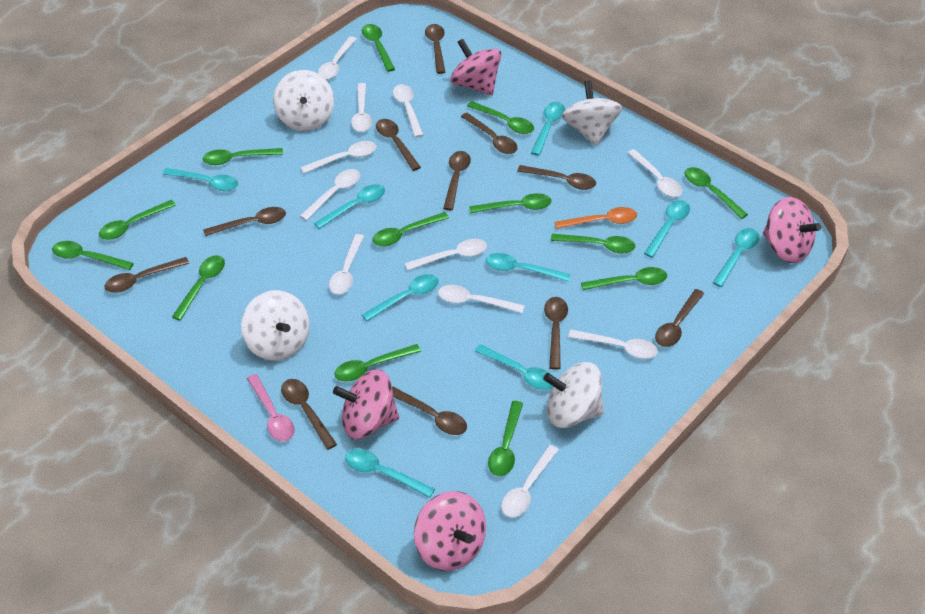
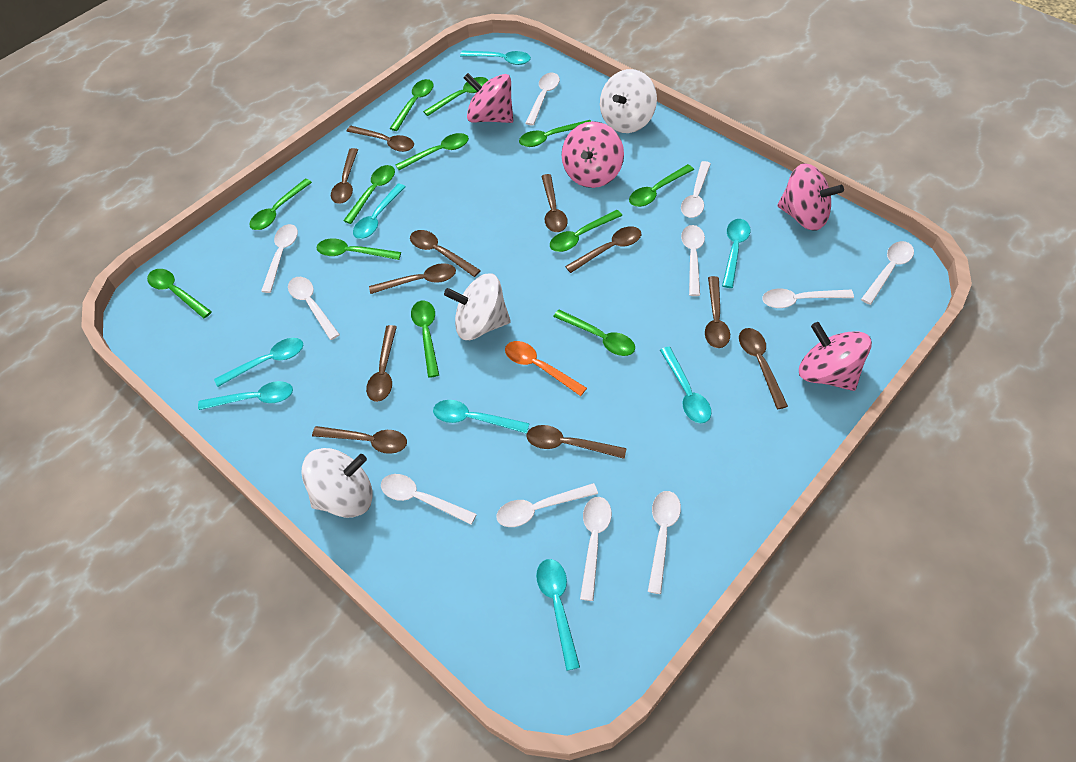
green spoon: [52,241,134,270] [99,200,176,240] [172,255,225,320] [203,148,283,165] [334,344,421,382] [362,24,395,72] [372,212,449,246] [467,101,534,134] [469,193,551,213] [488,401,523,476] [550,234,635,253] [581,267,667,290] [685,167,748,219] = 13 -> [147,269,212,318] [249,179,312,230] [317,238,401,260] [343,165,395,224] [390,79,434,131] [395,133,469,170] [411,301,439,378] [423,77,488,116] [519,120,591,147] [550,210,622,252] [553,309,635,356] [629,164,694,207] = 12
pink spoon: [247,374,295,441] = 1 -> none = 0
turquoise spoon: [163,168,238,191] [314,184,385,229] [345,449,435,498] [362,274,439,321] [475,344,553,390] [486,253,571,282] [531,102,565,156] [644,200,690,258] [713,228,760,287] = 9 -> [198,381,293,410] [214,338,303,387] [353,184,405,239] [433,400,530,434] [460,50,531,65] [536,559,580,671] [660,347,712,423] [722,219,750,288] = 8
white spinning top: [241,290,310,361] [273,70,334,131] [543,362,604,428] [561,80,622,146] = 4 -> [301,448,373,518] [444,274,511,340] [600,69,657,133] = 3

